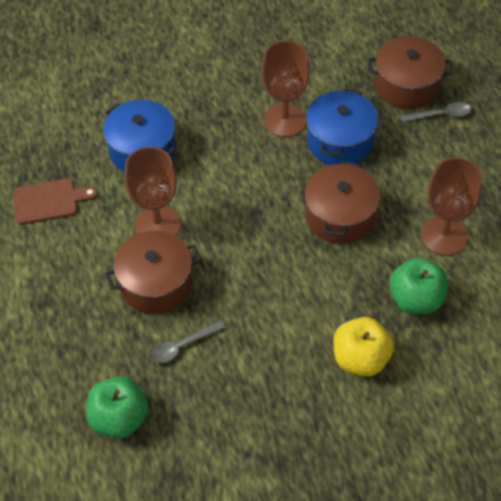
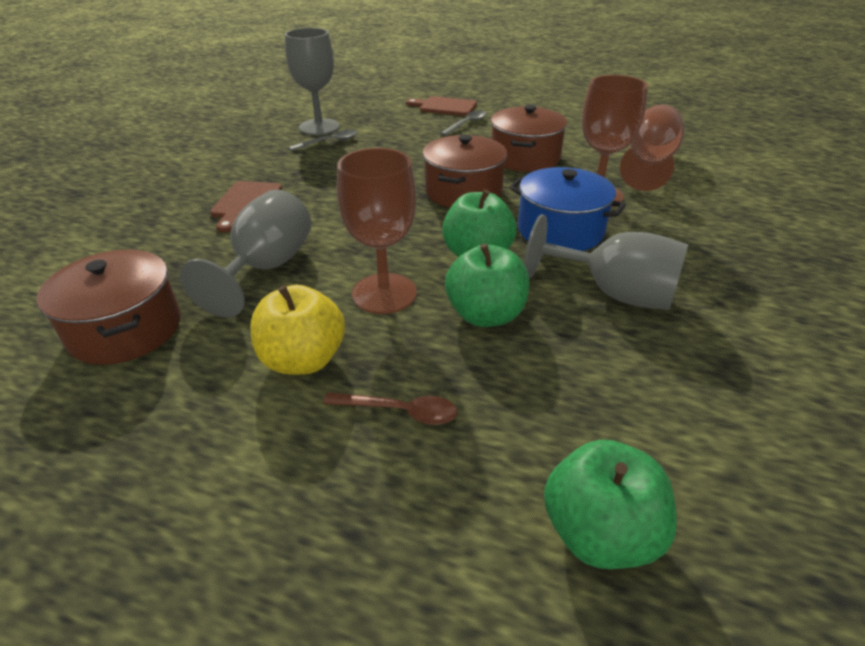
blue pot: [103,99,176,172] [306,88,378,165] = 2 -> [509,167,626,251] = 1
brown cutting board: [13,179,98,225] = 1 -> [210,181,282,232] [406,96,477,116] = 2
brown spoon: none = 0 -> [323,392,458,425] = 1
green apple: [86,376,149,438] [389,257,448,314] = 2 -> [442,189,517,257] [445,243,530,327] [544,440,677,569] = 3
grey goblet: none = 0 -> [180,190,312,317] [285,28,340,135] [524,214,688,310] = 3

